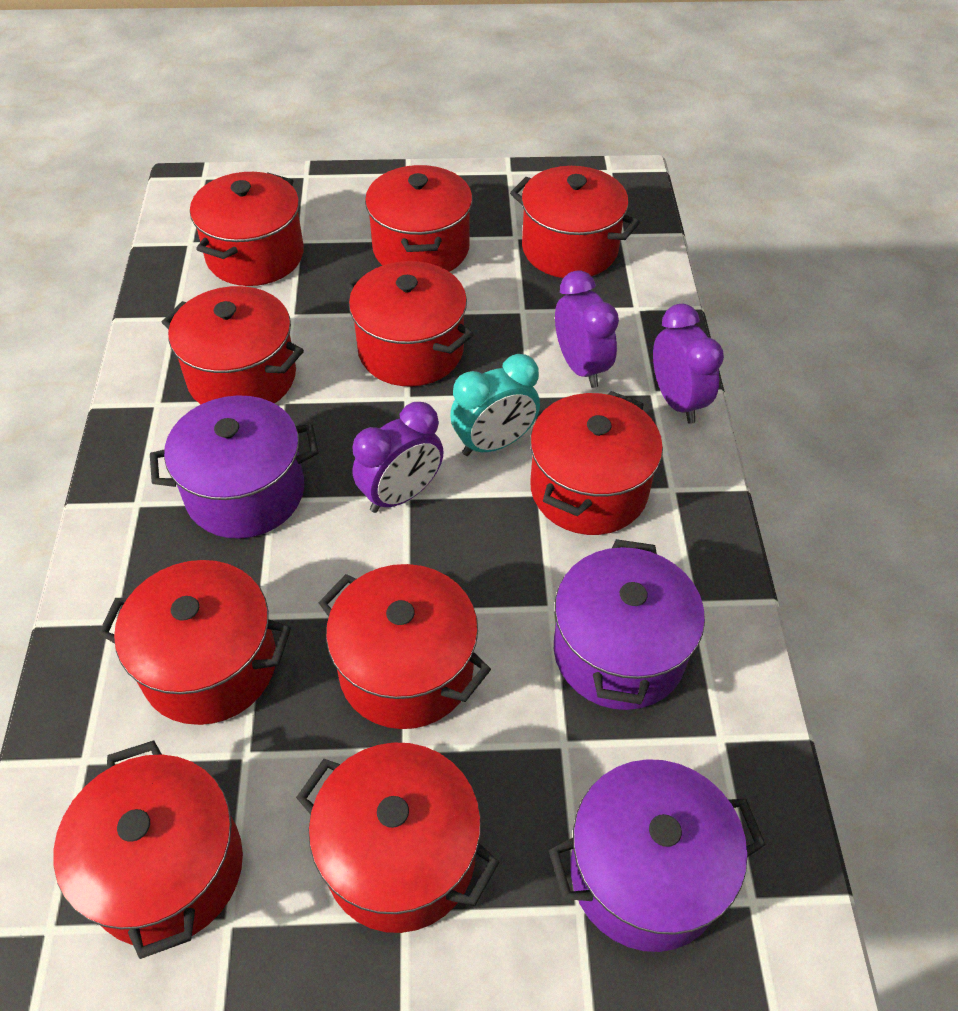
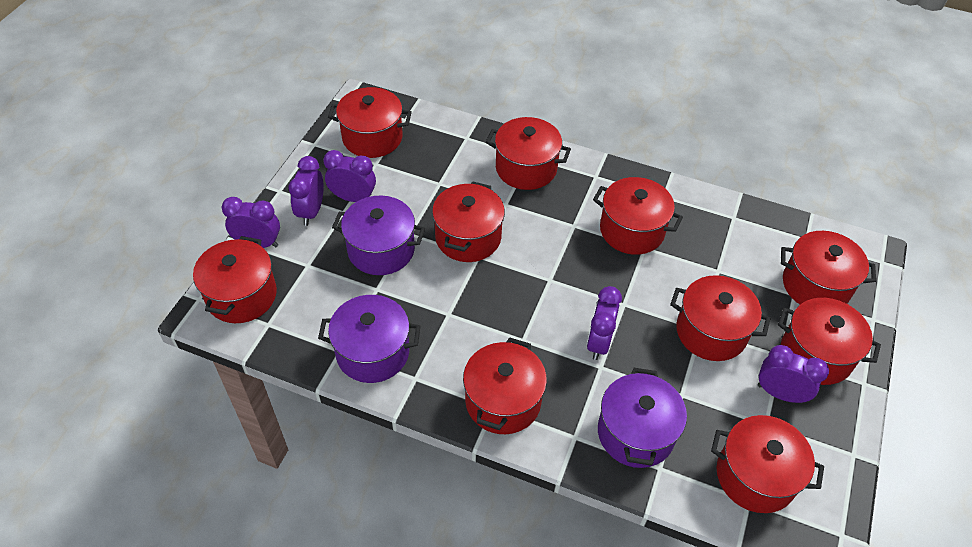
purple clock: [352,402,444,513] [555,270,619,388] [653,304,724,424] = 3 -> [222,197,280,248] [289,156,324,226] [323,150,376,202] [587,286,622,360] [758,345,829,403] = 5
turquoise clock: [450,354,540,456] = 1 -> none = 0

